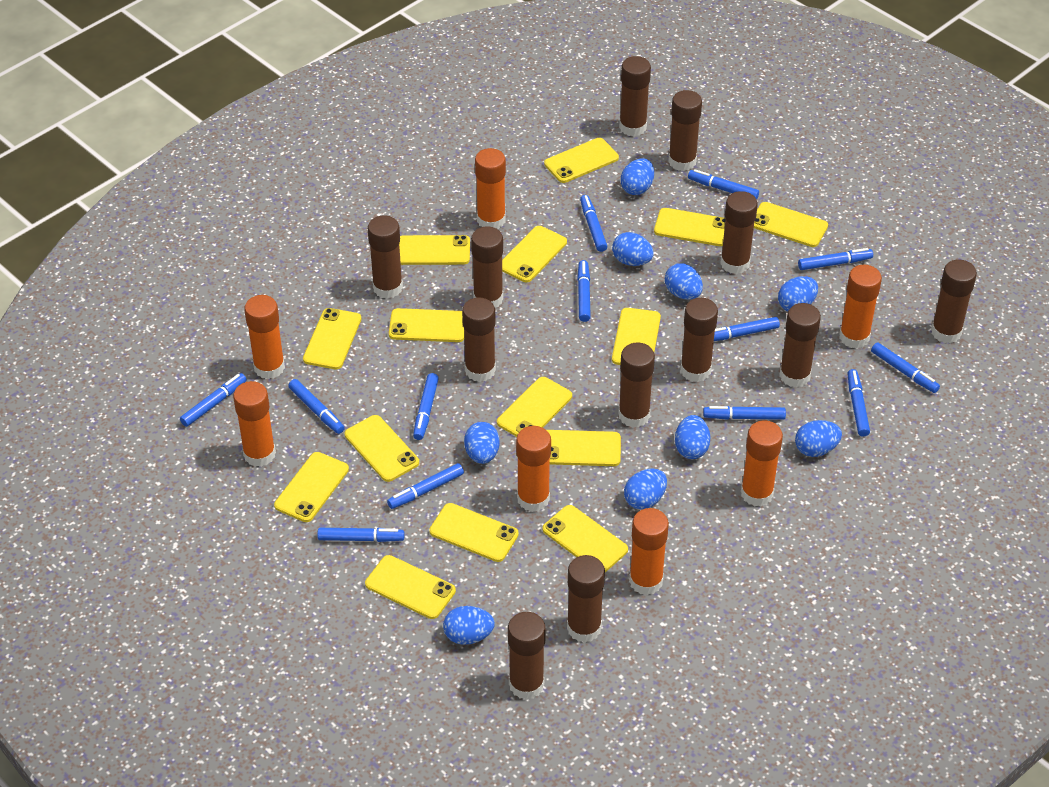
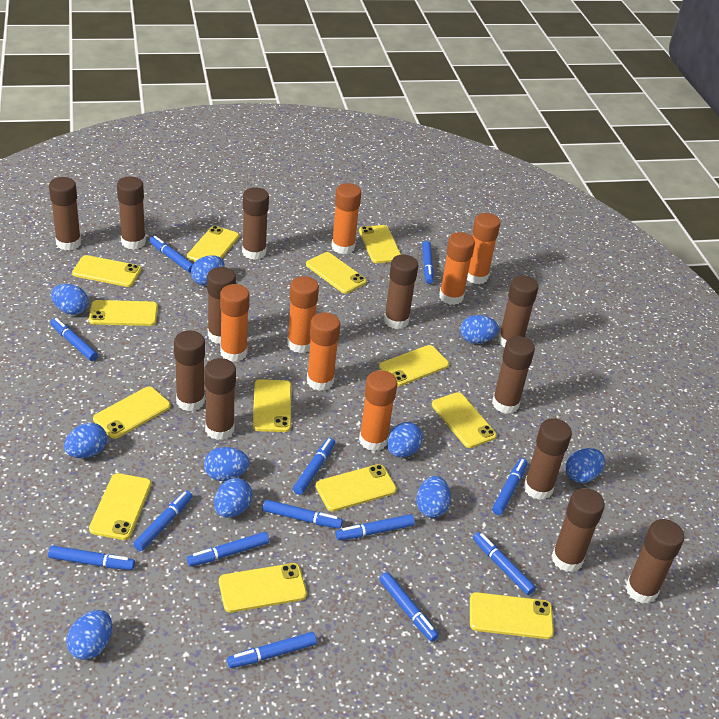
blue egg: [443,606,495,645] [464,422,500,464] [612,232,654,266] [621,158,654,195] [624,469,667,510] [665,263,703,300] [675,415,711,459] [778,276,818,311] [795,420,842,457] = 9 -> [51,284,88,315] [64,423,107,458] [66,610,112,660] [191,255,225,286] [204,447,249,481] [214,478,252,518] [387,422,423,457] [416,476,451,518] [460,315,499,344] [566,448,605,483] = 10
yellow phone: [274,452,349,522] [303,308,361,369] [344,415,419,482] [365,555,456,619] [389,308,464,342] [399,235,470,265] [429,503,519,562] [497,377,572,437] [502,226,567,282] [542,505,628,572] [544,138,619,183] [547,430,621,466] [612,308,661,365] [654,208,726,246] [754,202,828,247] = 15 -> [72,255,141,287] [89,300,158,326] [89,473,152,540] [93,386,171,439] [187,226,239,262] [219,563,307,613] [253,379,291,432] [306,252,367,294] [316,464,397,512] [359,225,401,263] [379,345,449,386] [432,392,497,448] [470,592,554,639] = 13

